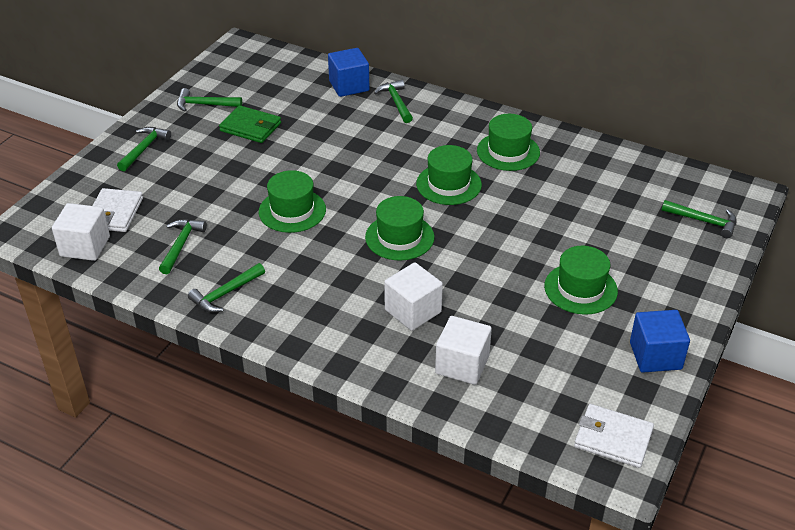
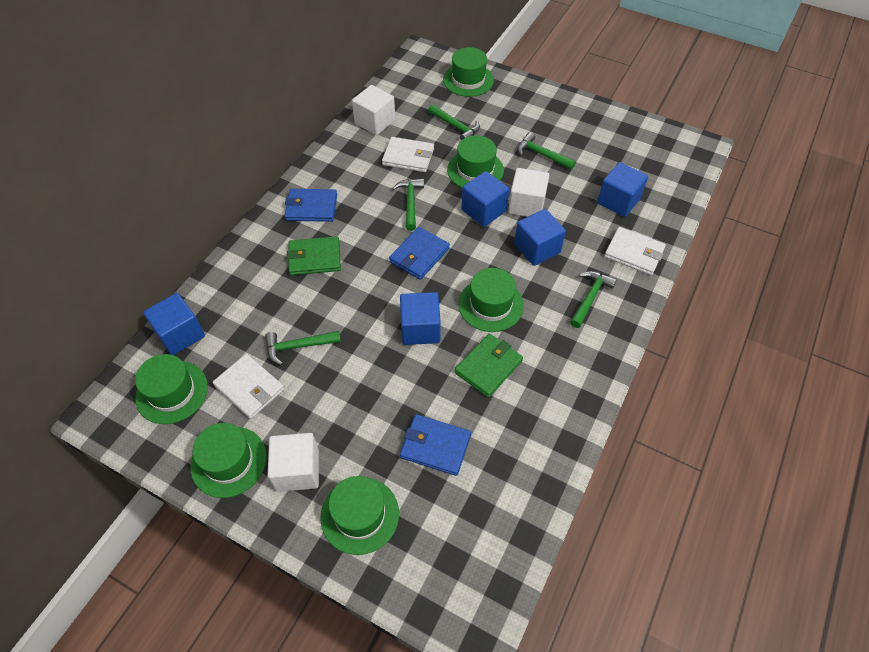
blue cube: [328,48,370,97] [630,310,690,373] = 2 -> [143,293,205,355] [400,292,441,345] [461,171,509,227] [514,209,566,266] [597,162,648,217] = 5
blue wallet: none = 0 -> [285,189,337,222] [389,227,450,280] [400,414,471,476] = 3
green hammer: [117,127,171,171] [159,219,207,274] [177,88,242,111] [188,263,265,313] [374,80,413,123] [662,200,737,238] = 6 -> [265,331,341,365] [392,179,424,231] [428,104,480,140] [518,132,576,170] [570,271,617,328] = 5
green hat: [259,170,326,233] [365,196,435,261] [416,145,482,205] [477,114,540,171] [544,246,618,315] = 5 -> [135,354,208,424] [190,423,267,498] [320,476,399,555] [443,47,494,97] [447,135,504,188] [458,268,524,332] = 6
green wallet: [219,105,281,143] = 1 -> [287,236,341,275] [455,334,523,398] = 2
white wallet: [92,188,143,232] [574,404,654,468] = 2 -> [213,354,284,419] [382,137,434,172] [604,227,666,275] = 3

